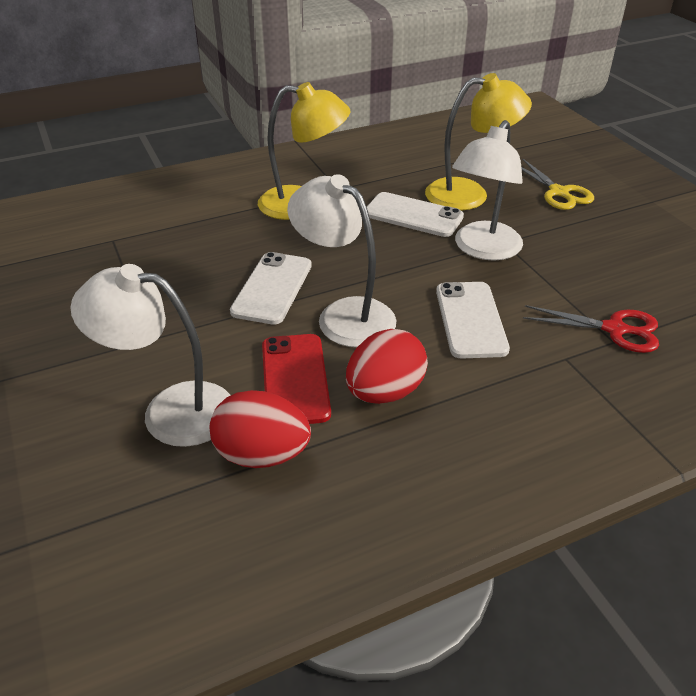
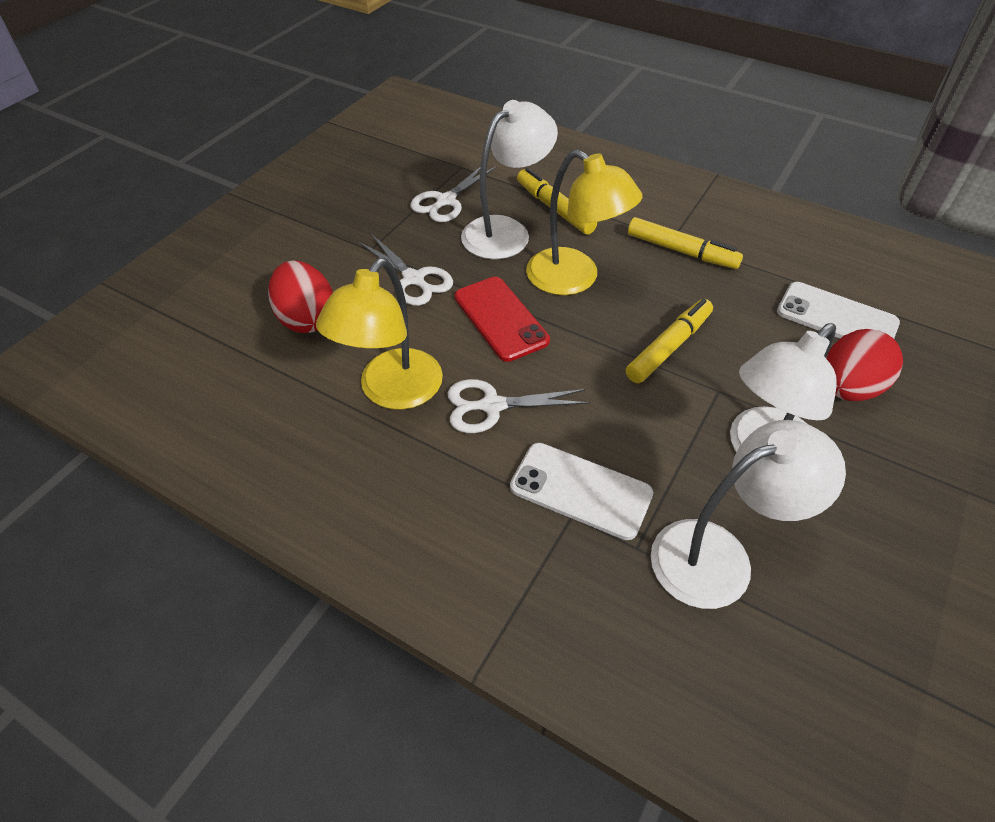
red scissors: [523,305,659,353] = 1 -> none = 0
white phone: [230,252,312,325] [367,192,464,237] [436,282,510,359] = 3 -> [510,443,653,540] [777,282,900,339] = 2
white scissors: none = 0 -> [359,235,453,306] [410,167,496,222] [447,379,590,433] = 3
yellow marker: none = 0 -> [517,168,597,235] [626,299,713,383] [628,217,743,269] = 3
yellow scissors: [521,158,594,210] = 1 -> none = 0

